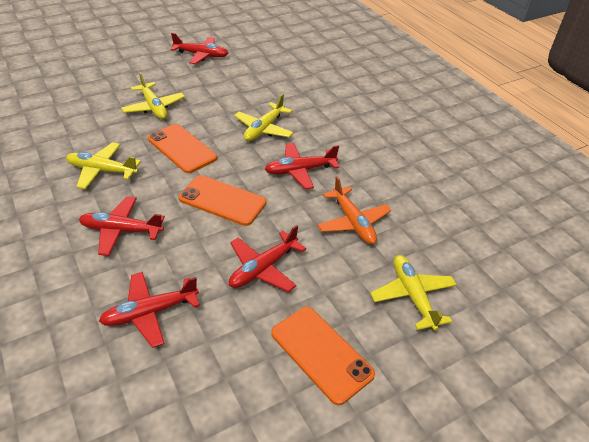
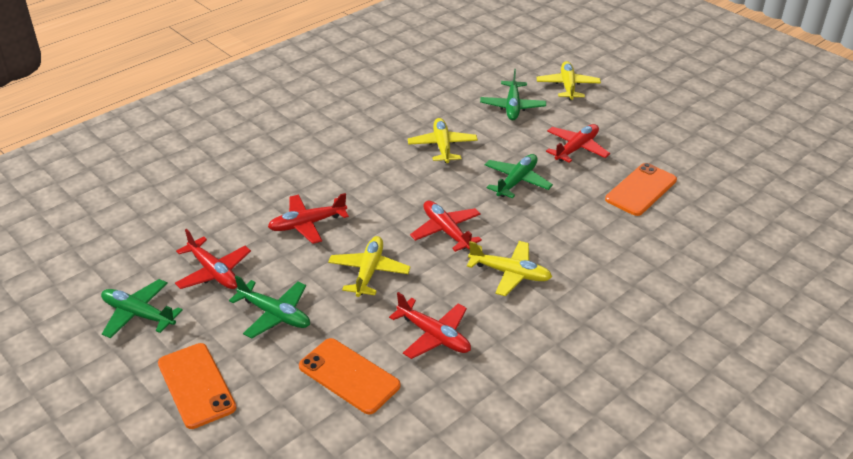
green plane: none = 0 -> [101,279,183,338] [229,275,310,338] [480,69,546,120] [484,154,553,198] = 4
orange plane: [317,176,391,244] = 1 -> none = 0

